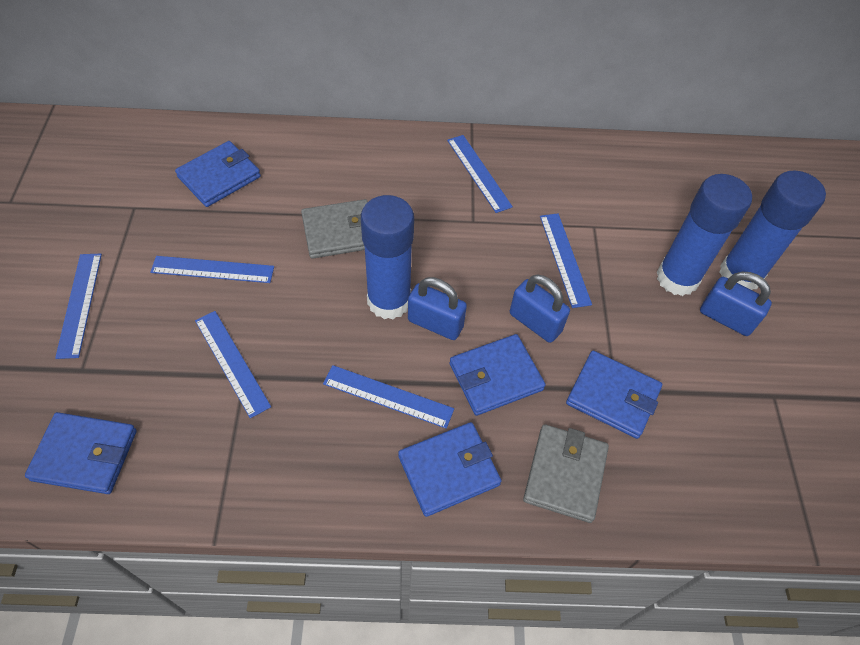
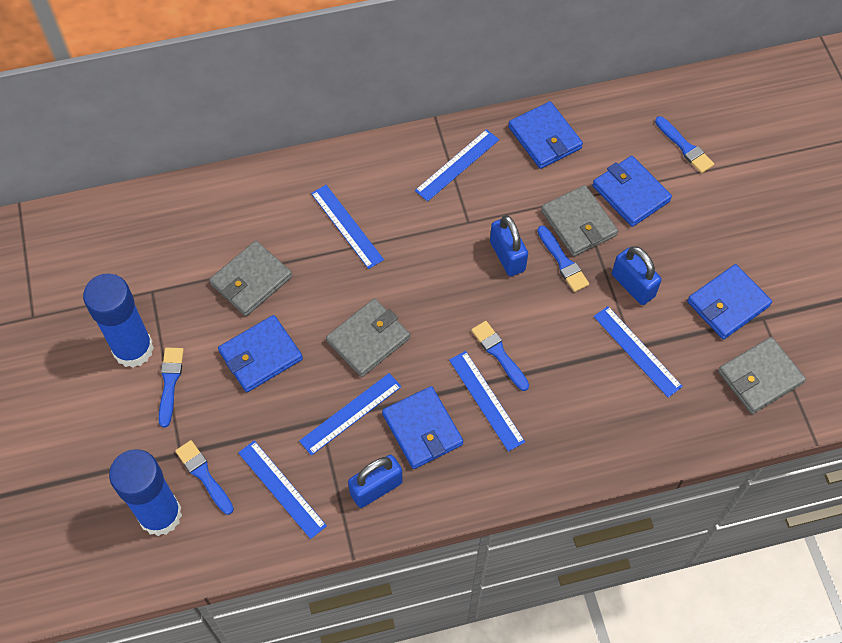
blue brush: none = 0 -> [159,347,184,427] [175,440,234,515] [471,321,529,391] [537,225,589,292] [655,116,714,173] = 5
blue glue stick: [361,195,414,319] [656,174,752,296] [719,171,826,290] = 3 -> [83,273,154,368] [109,449,182,536] = 2
grey wallet: [301,199,368,259] [523,424,609,523] = 2 -> [209,241,292,316] [326,298,410,377] [541,185,618,257] [718,337,806,414] = 4

